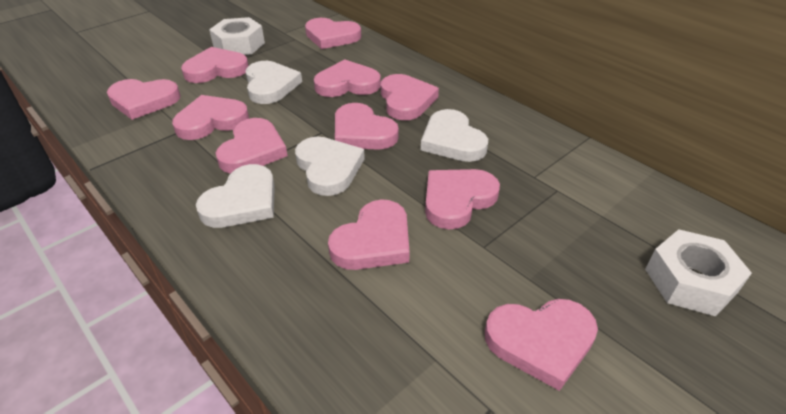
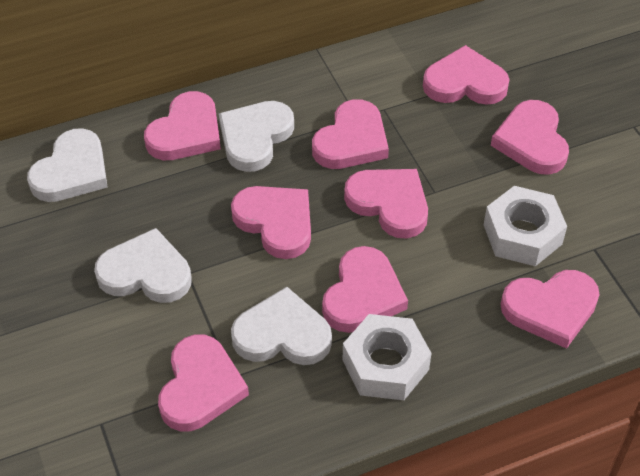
pink heart: [107,79,181,120] [172,95,249,140] [181,47,249,83] [216,118,288,174] [305,18,361,49] [314,60,381,97] [328,199,410,270] [335,103,399,150] [381,74,439,120] [425,169,500,229] [485,299,598,391] = 11 -> [144,91,221,160] [158,334,249,432] [231,186,311,259] [312,99,389,169] [322,246,408,333] [344,169,428,239] [423,45,510,105] [491,100,569,175] [501,270,600,349] = 9

